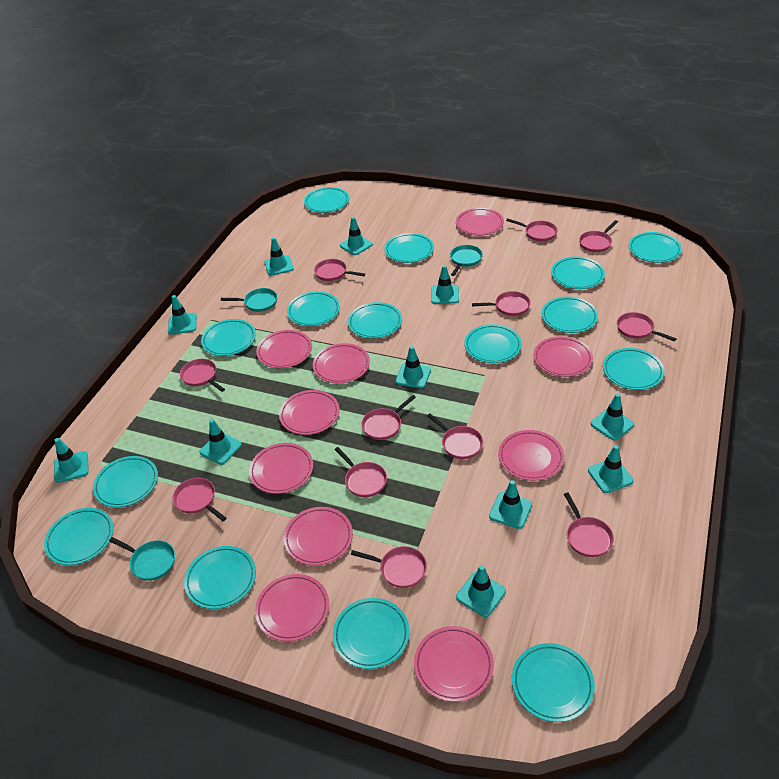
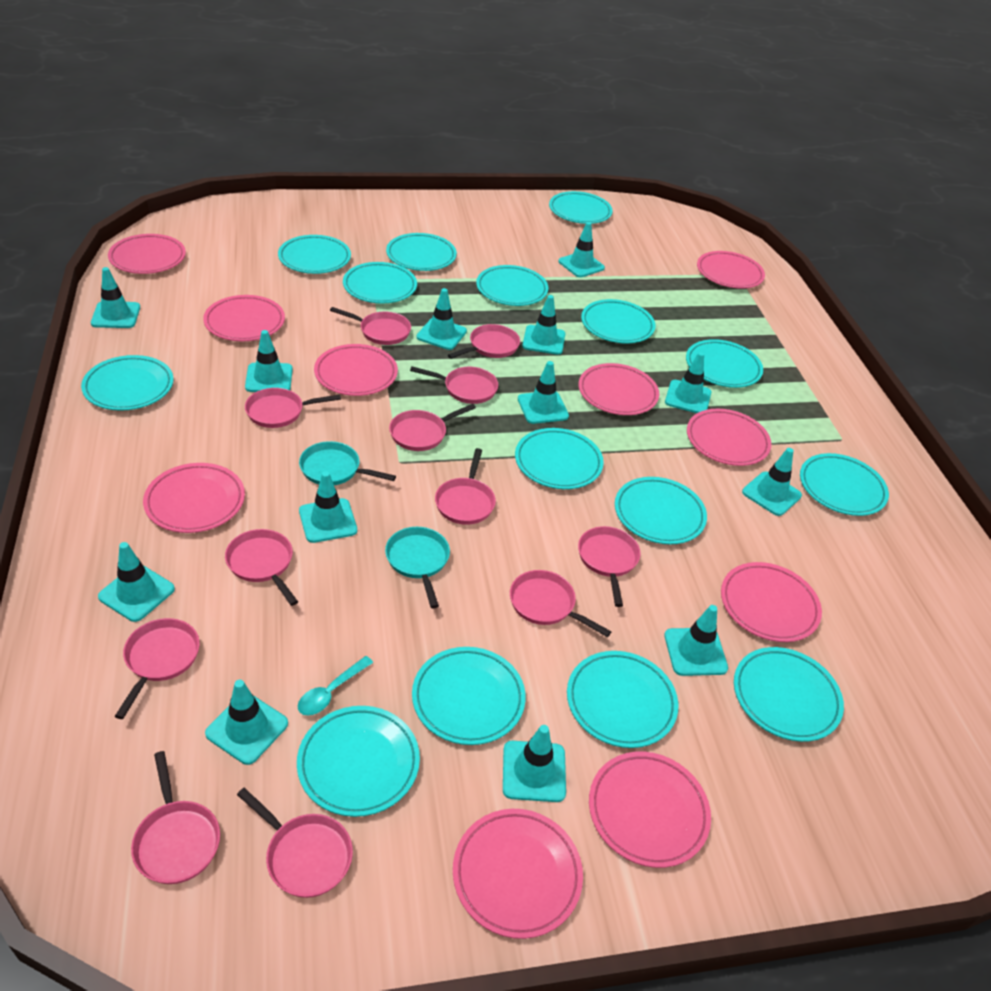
turquoise pan: [109,537,175,581] [221,288,277,312] [450,245,483,276] = 3 -> [299,441,396,485] [385,527,450,608] = 2
turquoise spoon: none = 0 -> [298,656,373,716] = 1
turquoise traffic cone: [54,438,89,483] [168,295,197,335] [199,419,242,465] [265,237,293,276] [340,217,373,255] [396,346,431,389] [431,265,459,304] [456,565,506,617] [489,480,532,529] [588,445,633,493] [591,393,634,441] = 11 -> [91,267,140,328] [98,542,175,622] [205,680,288,765] [245,330,293,392] [299,471,357,543] [417,288,467,350] [503,725,566,802] [518,361,569,424] [522,295,565,355] [559,222,605,277] [664,605,728,676] [665,352,711,413] [742,448,802,516] = 13

